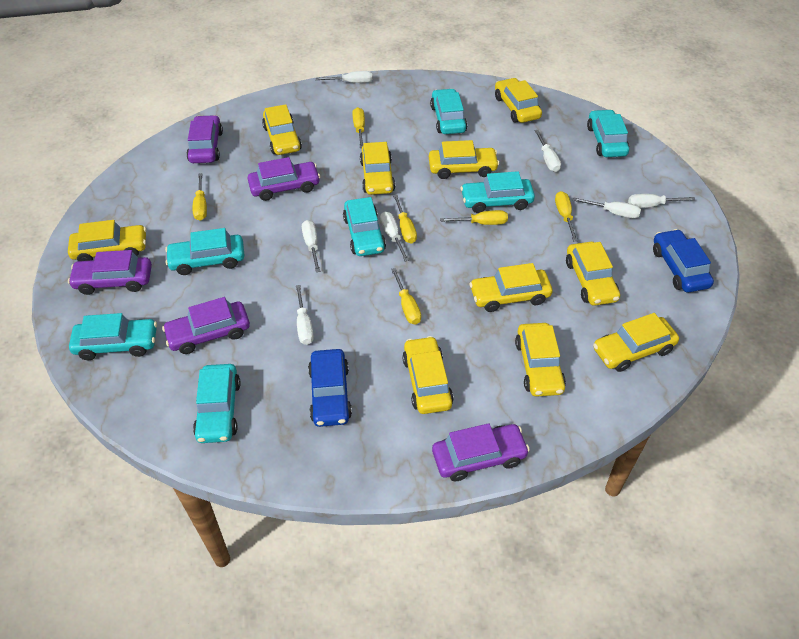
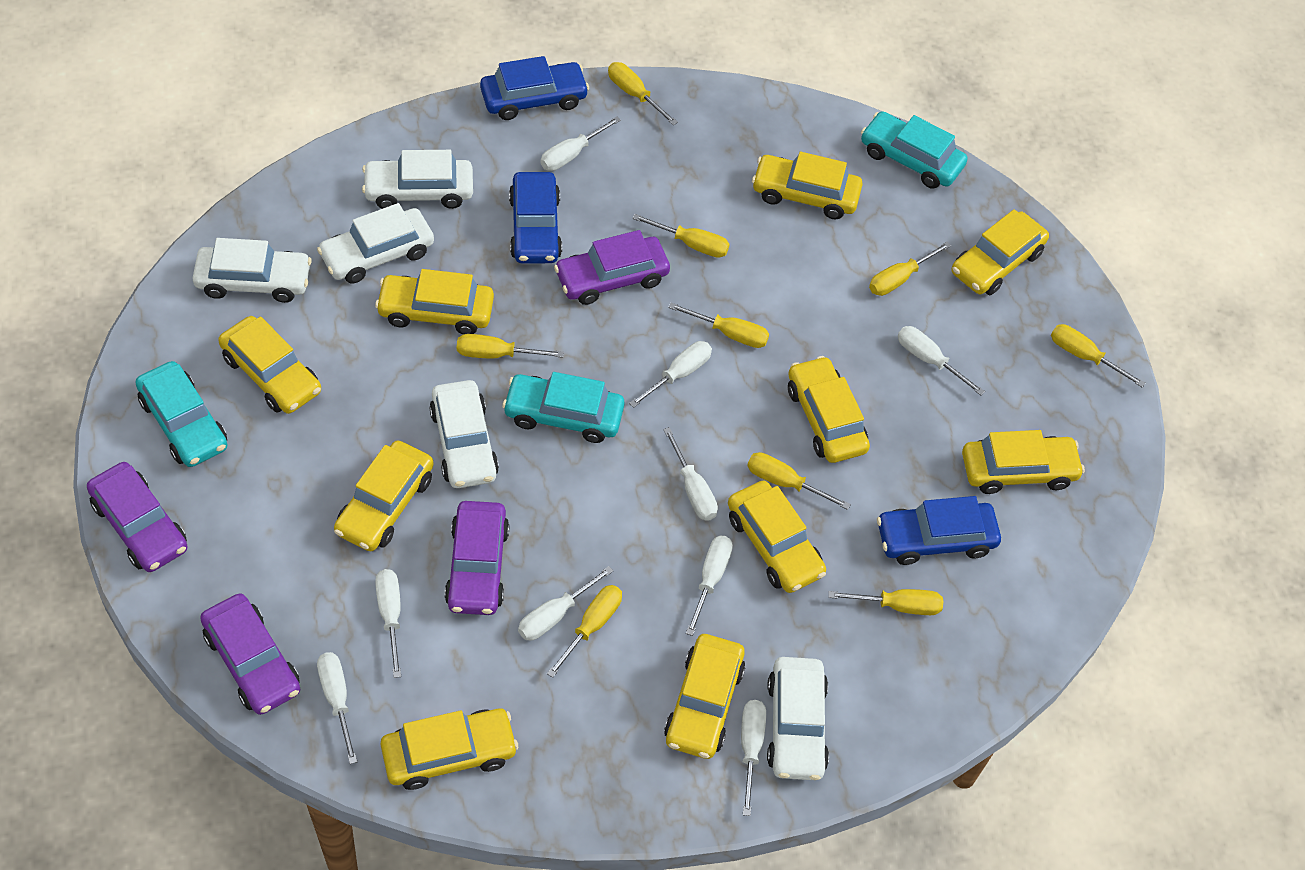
blue car: [308,349,352,427] [653,229,714,292] = 2 -> [480,56,589,120] [509,172,562,264] [877,496,1001,565] = 3
purple car: [68,250,152,295] [162,297,250,354] [186,115,223,163] [248,157,320,201] [432,423,530,482] = 5 -> [87,462,188,572] [200,593,300,715] [444,501,509,615] [554,230,670,305] = 4
turquoise car: [69,313,157,360] [165,228,244,275] [193,364,241,443] [343,197,386,256] [430,88,467,134] [461,171,535,213] [587,109,629,157] = 7 -> [135,361,228,467] [502,372,625,443] [861,111,968,189] = 3
white car: none = 0 -> [193,238,312,303] [317,203,434,284] [362,150,473,209] [429,380,499,488] [767,657,829,780] = 5
white screwdriver: [296,285,314,345] [302,220,320,272] [316,71,372,83] [380,212,409,261] [534,130,561,172] [573,197,641,218] [628,194,695,208] = 7 -> [317,652,357,764] [375,569,401,678] [518,566,613,640] [541,116,621,171] [629,341,712,408] [663,427,718,520] [686,536,733,636] [741,700,766,816] [898,326,985,395] = 9
yellow screwdriver: [193,173,207,221] [352,107,365,148] [391,268,421,324] [393,195,417,244] [440,210,508,225] [555,191,578,241] = 6 -> [457,334,564,358] [547,585,622,678] [608,62,678,125] [632,214,729,258] [668,303,769,348] [747,452,851,510] [829,589,943,615] [869,242,951,296] [1051,324,1145,387] = 9

